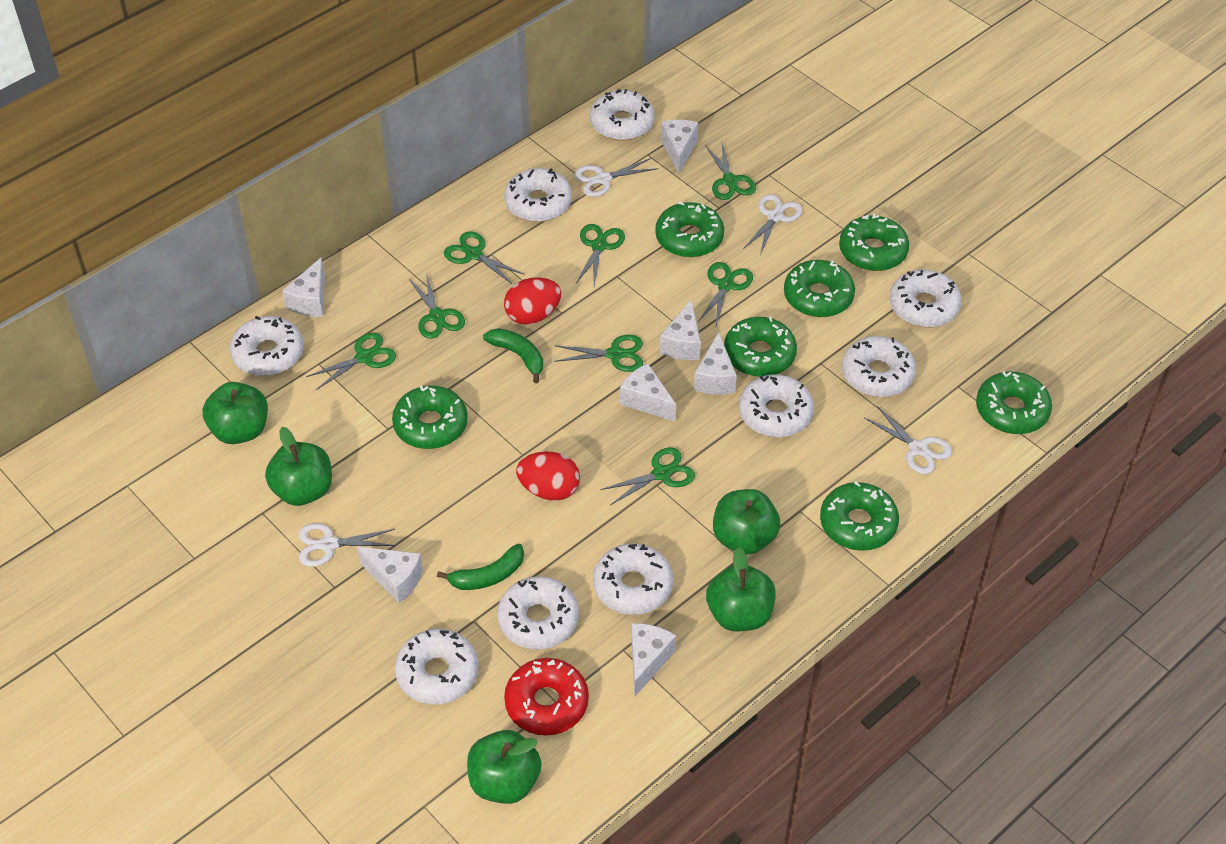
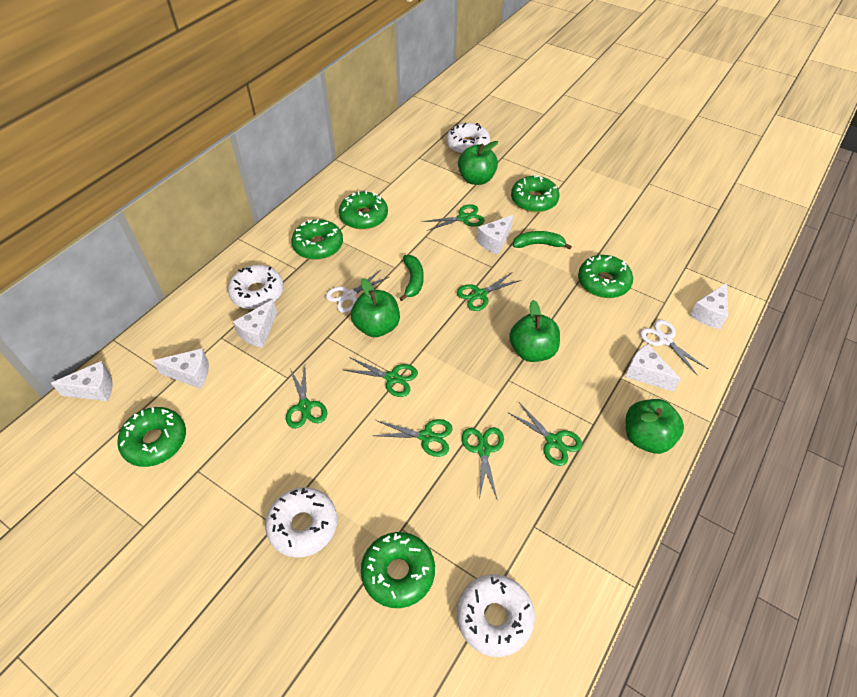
green apple: [203,382,268,444] [265,427,332,506] [467,730,541,804] [706,547,776,631] [713,489,780,554] = 5 -> [351,278,400,337] [458,141,498,185] [509,300,560,362] [626,399,684,454] = 4
green donut: [392,386,468,449] [655,202,724,257] [724,316,797,377] [784,260,855,317] [820,481,899,551] [839,214,909,271] [976,371,1052,434] = 7 -> [117,407,186,467] [291,219,343,260] [339,191,388,230] [361,532,435,608] [511,174,559,213] [578,255,633,298] = 6
green scissors: [306,333,396,390] [408,273,465,339] [444,232,525,285] [554,335,643,372] [576,224,625,286] [600,447,695,505] [697,262,753,326] [705,143,756,200] = 8 -> [286,366,327,429] [344,357,418,397] [373,419,452,457] [423,204,485,231] [457,272,521,311] [462,427,504,501] [509,402,583,466] = 7
red donut: [504,658,589,736] = 1 -> none = 0
red egg: [504,277,561,325] [516,452,580,501] = 2 -> none = 0
white cheese: [282,257,325,317] [357,547,423,603] [620,363,676,422] [631,623,676,696] [660,300,701,360] [661,120,698,174] [694,332,737,395] = 7 -> [51,361,113,401] [153,348,209,389] [233,299,277,348] [477,215,513,255] [625,344,681,392] [690,283,728,329] = 6
white donut: [230,316,304,376] [395,629,479,705] [497,576,579,650] [504,168,572,222] [590,89,655,141] [593,544,673,615] [739,374,814,437] [842,336,916,397] [890,270,962,328] = 9 -> [228,265,284,309] [265,487,337,558] [446,123,490,154] [457,574,535,657] = 4
white scissors: [299,523,396,567] [574,158,658,197] [743,194,802,255] [865,406,952,474] = 4 -> [326,270,389,313] [640,320,708,375] = 2

